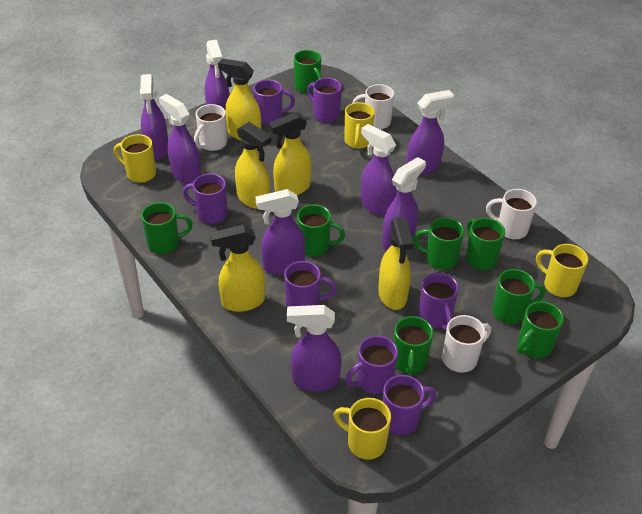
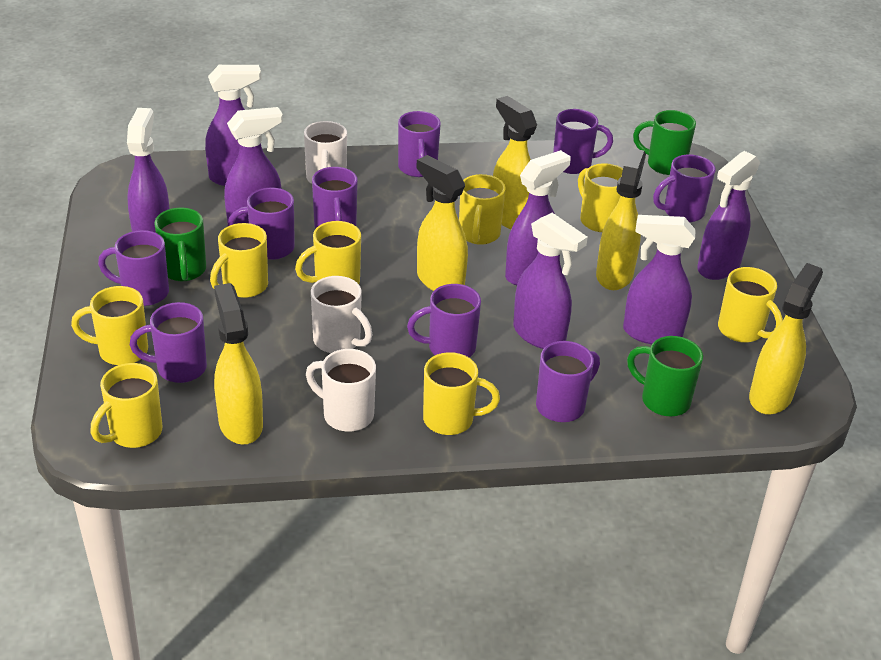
green mug: [141,202,193,254] [294,50,322,93] [297,204,345,256] [393,316,433,376] [413,217,464,270] [466,218,505,270] [492,269,545,324] [517,301,564,358] = 8 -> [154,208,206,281] [627,336,703,416] [633,110,696,175] = 3
purple mug: [183,174,228,224] [253,80,295,125] [284,261,336,307] [307,78,342,123] [345,335,398,394] [382,375,436,435] [418,273,459,331] = 7 -> [98,230,169,306] [130,302,207,383] [228,188,295,260] [312,167,358,228] [398,111,441,177] [407,284,481,357] [536,341,600,422] [553,109,613,174] [653,155,715,222] = 9
purple spray bottle: [140,74,168,160] [159,94,201,184] [205,40,230,109] [256,189,305,275] [287,305,341,391] [361,124,397,216] [382,157,426,251] [406,90,454,175] = 8 -> [127,108,169,233] [205,65,261,186] [224,107,283,224] [505,150,571,285] [513,213,588,349] [623,215,696,344] [697,151,760,280] = 7
white mug: [194,104,227,151] [352,84,394,129] [442,315,491,373] [486,189,537,239] = 4 -> [304,121,347,184] [306,349,376,432] [311,276,372,353] = 3
yellow mug: [114,134,156,183] [334,398,391,460] [344,102,375,149] [536,244,588,297] = 4 -> [71,286,148,365] [90,363,163,448] [210,223,268,298] [295,221,361,284] [423,352,500,435] [459,174,506,245] [578,163,623,232] [718,267,783,343] = 8

